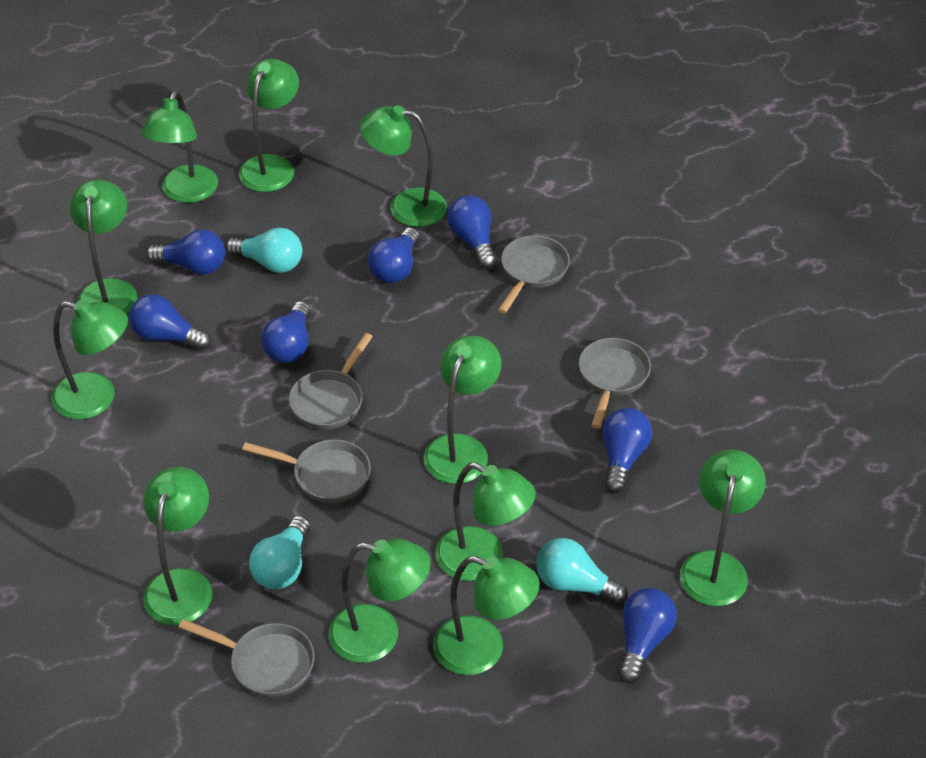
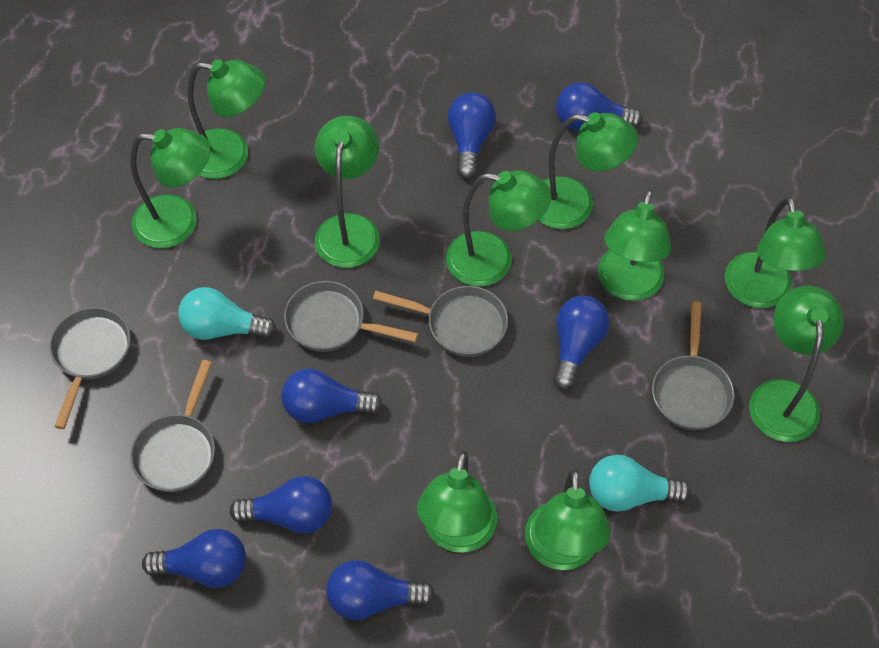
green lamp: [51,299,128,420] [70,180,137,315] [141,91,218,203] [143,467,212,625] [239,59,299,192] [328,538,431,663] [360,106,447,227] [424,336,502,484] [433,556,540,675] [435,462,536,581] [680,449,766,606] = 11 -> [130,128,211,248] [187,59,265,179] [315,116,380,268] [417,451,497,553] [446,171,551,287] [525,469,611,570] [538,112,638,229] [598,189,671,301] [725,197,826,308] [749,286,844,442] = 10
turquoise light bulb: [225,227,302,273] [249,516,310,589] [536,538,628,605] = 3 -> [178,287,276,340] [589,455,691,512] = 2

